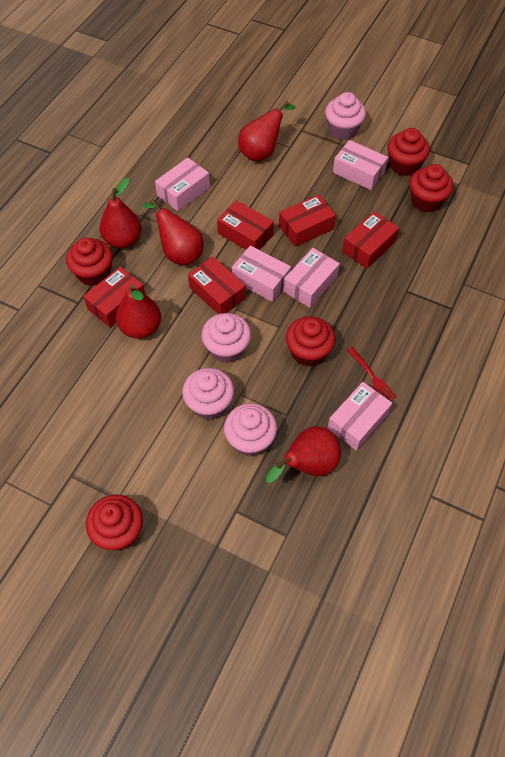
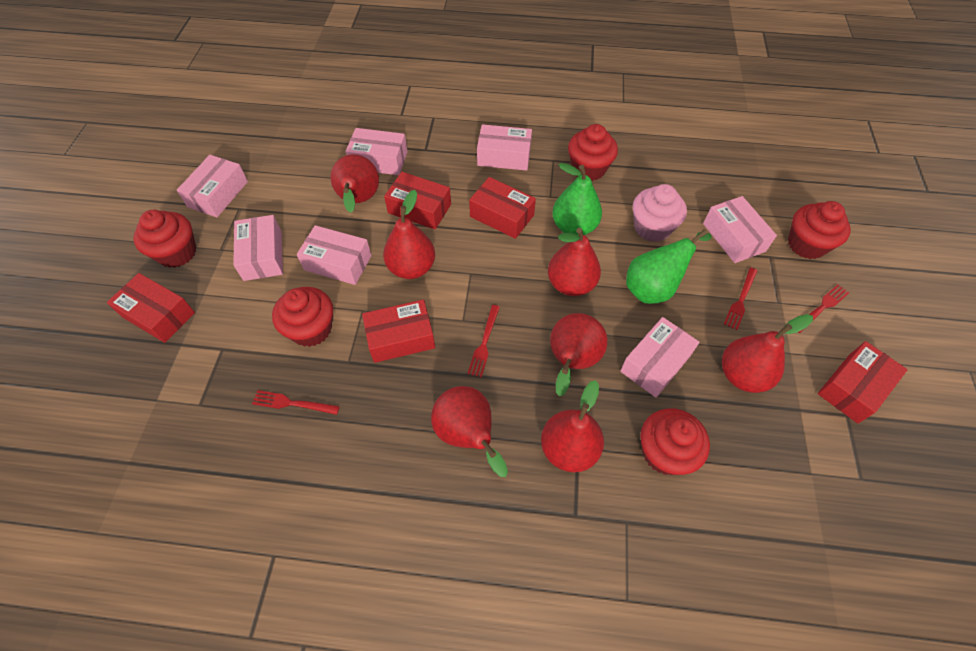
green pear: none = 0 -> [552,163,602,235] [626,229,712,304] = 2
pink box: [155,157,210,211] [232,246,291,302] [283,248,340,308] [327,382,392,451] [333,140,388,190] = 5 -> [177,155,248,217] [233,215,283,281] [297,225,372,285] [346,128,408,175] [477,124,532,171] [620,317,700,398] [703,196,777,263] = 7
pink cupcake: [182,368,234,420] [202,313,251,363] [224,403,277,456] [325,92,366,140] = 4 -> [633,184,687,242] = 1
red fork: [347,347,397,401] = 1 -> [252,390,340,415] [467,305,500,378] [724,268,757,330] [798,285,849,333] = 4
red pear: [99,178,142,248] [116,284,161,339] [142,199,204,266] [238,101,296,161] [266,426,341,483] = 5 -> [330,154,379,213] [383,190,435,279] [431,386,508,477] [541,380,604,472] [548,228,601,296] [550,313,608,396] [722,314,813,393] = 7

